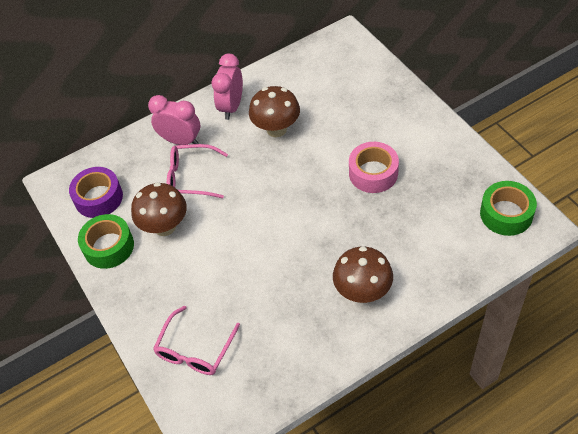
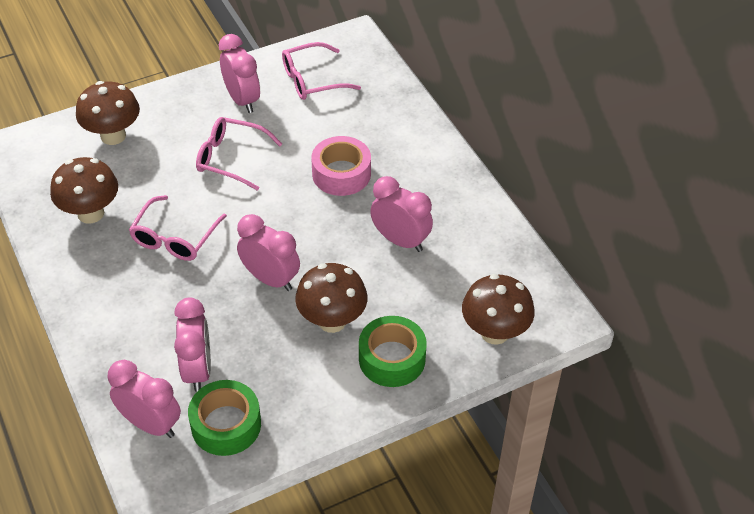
brown mushroom: [131,182,187,236] [249,86,300,137] [333,246,393,303] = 3 -> [50,157,118,224] [76,81,140,145] [295,263,368,333] [462,274,535,345] = 4
pink clock: [148,95,200,145] [211,54,243,120] = 2 -> [108,360,181,438] [174,297,211,392] [219,34,260,113] [237,214,300,291] [370,176,433,252] = 5
pink glasses: [153,306,240,375] [167,144,228,198] = 2 -> [129,195,227,261] [196,117,282,191] [282,42,361,100] = 3
purple tape: [69,167,123,218] = 1 -> none = 0

